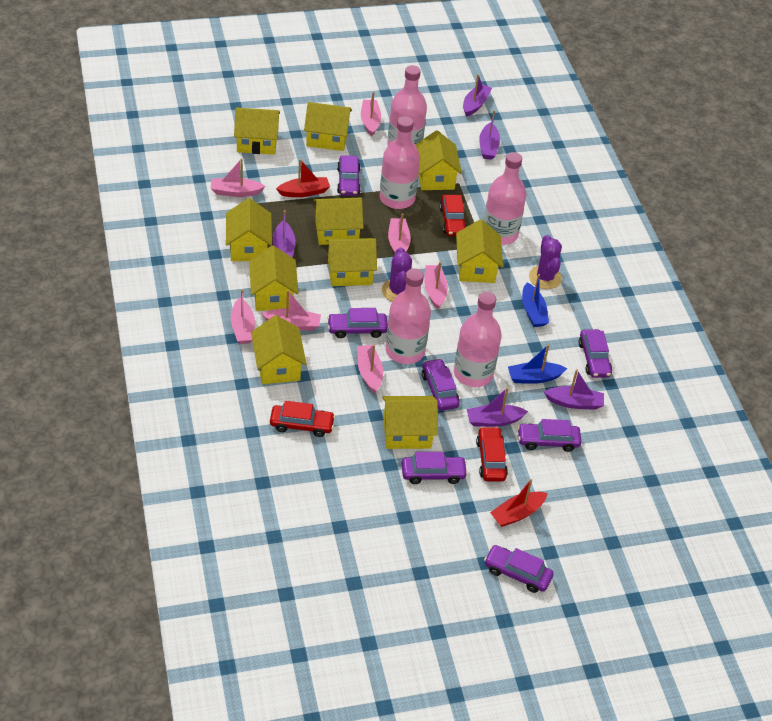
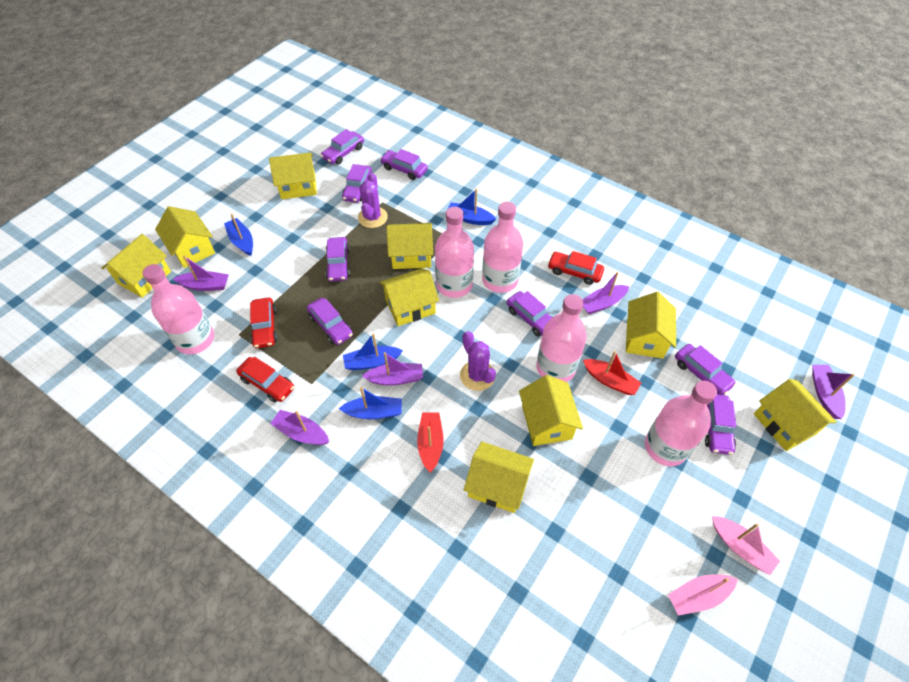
blue boat: [508,344,568,384] [522,274,549,327] = 2 -> [224,214,253,256] [339,387,402,419] [343,333,403,370] [448,189,496,225] = 4
pink boat: [211,158,265,197] [231,289,255,344] [262,290,321,331] [357,345,383,393] [361,91,382,136] [388,213,411,253] [424,262,448,309] = 7 -> [668,574,738,616] [712,516,780,575] = 2
purple car: [327,308,388,338] [337,155,361,196] [402,452,468,484] [422,358,459,411] [484,545,554,593] [517,419,581,452] [579,329,612,378] = 7 -> [307,298,353,345] [321,129,364,165] [325,237,350,282] [342,164,372,203] [380,149,428,180] [507,291,553,337] [675,344,736,395] [705,394,736,455] = 8
yellow house: [226,198,272,261] [234,108,280,155] [249,245,299,311] [251,315,306,384] [304,102,352,151] [313,198,364,245] [326,238,377,286] [382,396,438,449] [415,130,462,190] [456,219,503,283] = 10 -> [101,234,171,298] [155,206,215,268] [269,153,317,199] [379,268,439,326] [386,223,433,269] [464,442,534,513] [519,375,583,446] [626,292,676,358] [754,379,837,451] = 9

